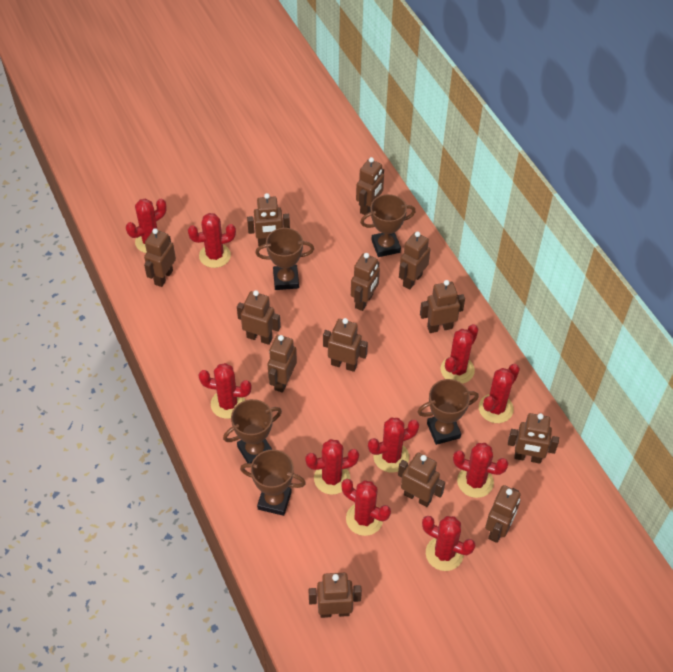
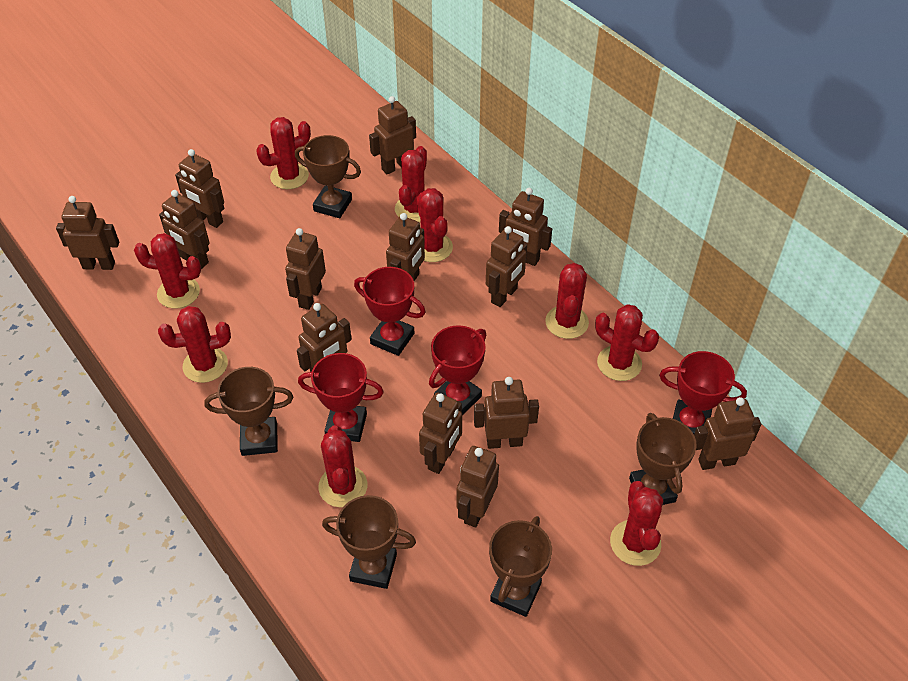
red cactus: [126,199,166,253] [188,213,236,268] [198,363,252,419] [305,439,359,495] [341,479,391,536] [368,418,419,473] [422,516,476,571] [441,324,478,384] [453,443,509,498] [479,364,520,423] = 10 -> [134,233,201,308] [158,306,231,383] [256,117,311,189] [318,425,367,507] [395,146,427,222] [417,188,453,262] [545,263,589,339] [595,304,659,381] [610,481,663,566] = 9
red trophy: none = 0 -> [298,353,384,442] [354,267,426,356] [429,325,486,415] [659,351,747,434] = 4

